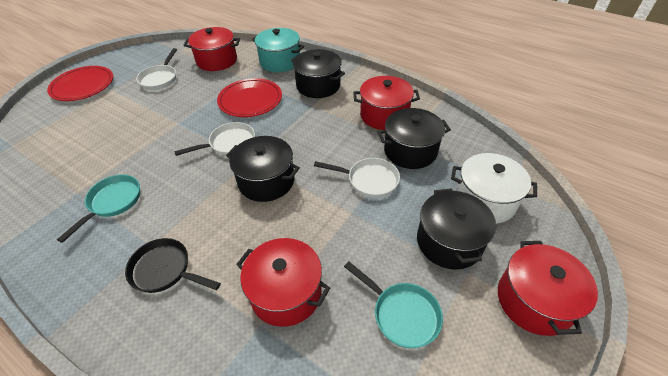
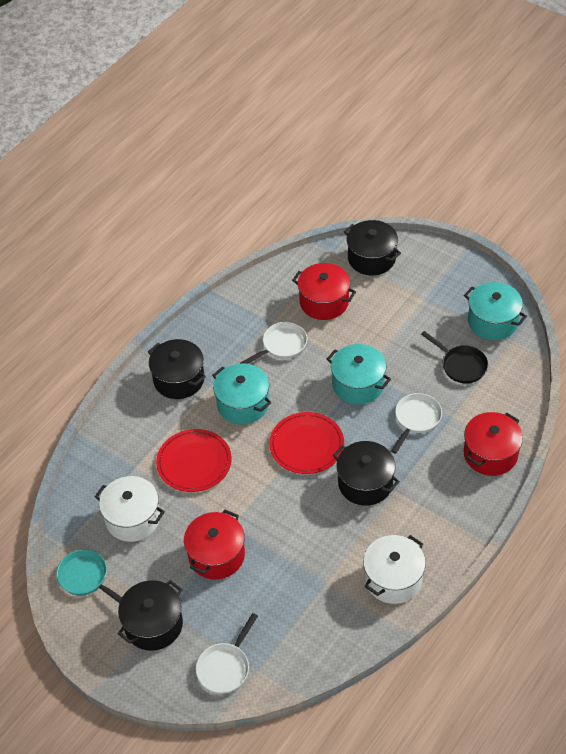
red pot: [184,27,240,71] [236,238,330,327] [353,76,420,130] [498,241,598,336] = 4 -> [184,510,245,580] [292,263,356,320] [464,412,523,476] = 3
turquoise pan: [57,175,140,243] [344,262,443,348] = 2 -> [57,549,122,603] = 1
turquoise pot: [252,28,304,72] = 1 -> [212,363,271,424] [327,344,391,405] [464,282,527,340] = 3
white pot: [451,153,537,224] = 1 -> [95,476,165,542] [363,535,426,604] = 2

